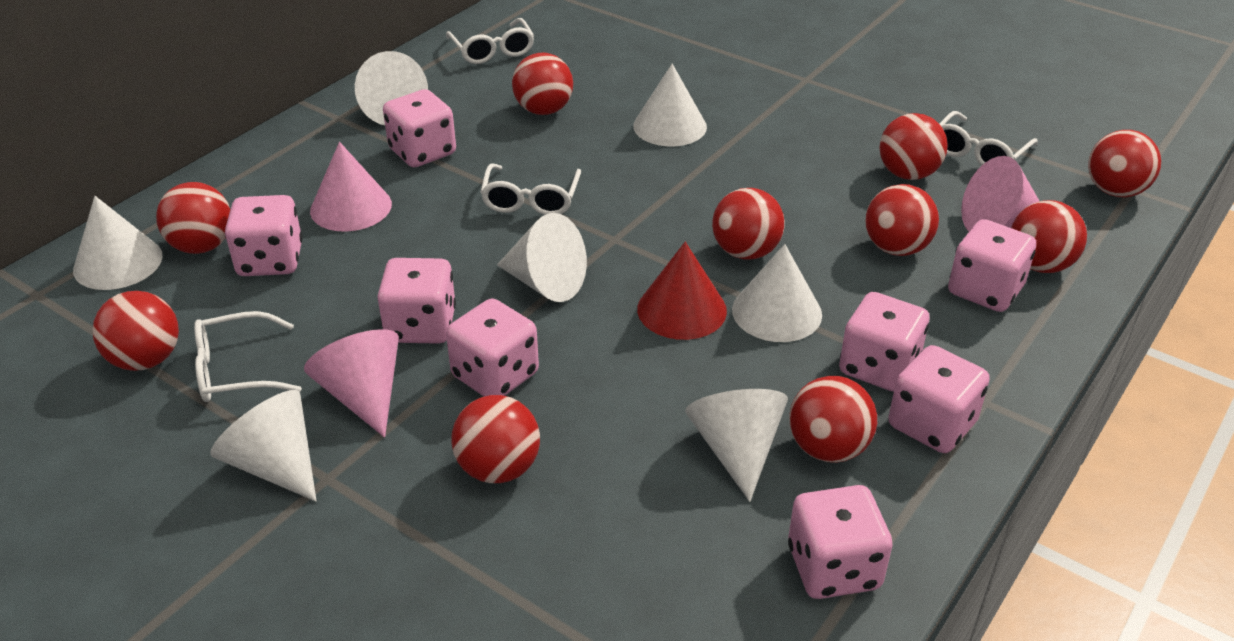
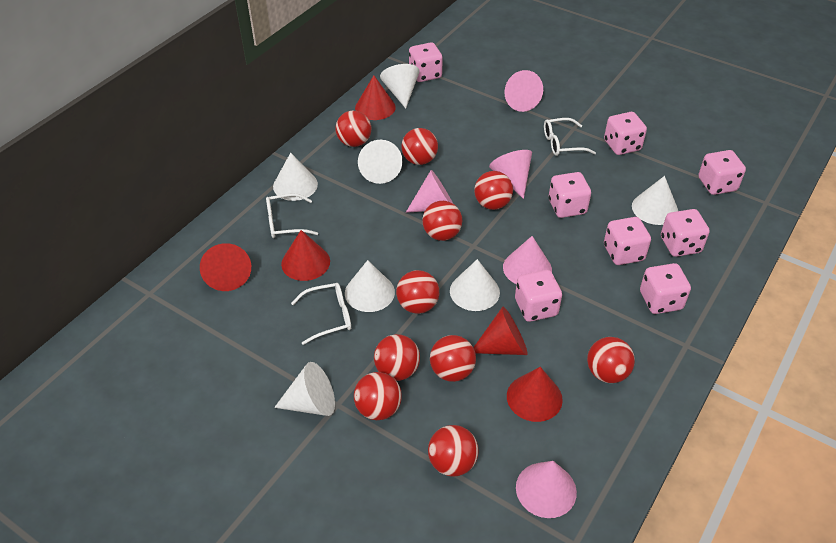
pink cone: [304,329,399,438] [310,142,392,232] [961,156,1039,231] = 3 -> [406,170,453,213] [489,150,532,199] [503,236,552,284] [504,70,543,112] [516,461,577,518] = 5
red cone: [637,242,727,340] = 1 -> [200,243,251,291] [281,230,330,281] [355,75,396,120] [473,307,528,355] [507,367,563,422] = 5
white glasses: [194,311,302,402] [446,18,534,64] [480,163,581,215] [940,111,1038,166] = 4 -> [266,193,318,238] [291,283,351,345] [544,118,596,156] = 3

